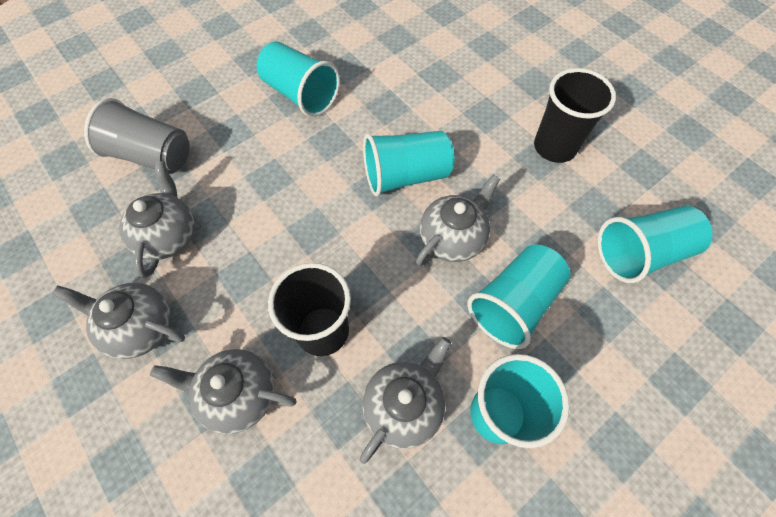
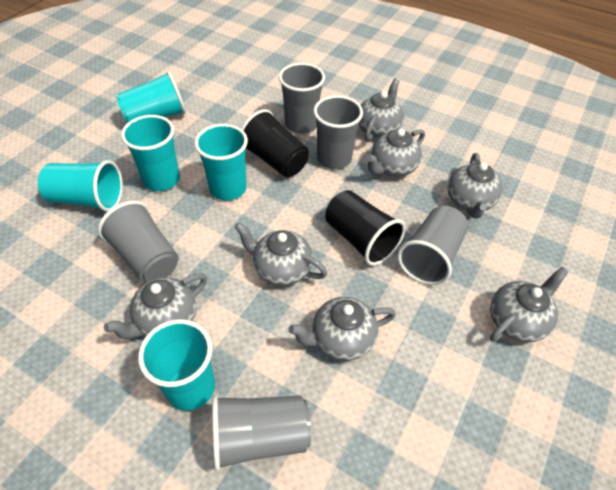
grey cup: [84,98,190,174] = 1 -> [98,201,179,283] [212,395,311,471] [279,63,325,134] [313,95,363,169] [397,206,469,285] = 5
grey teapot: [52,283,185,359] [119,161,195,278] [150,349,297,434] [360,337,451,464] [416,174,500,266] = 5 -> [104,273,207,339] [235,222,327,286] [288,297,396,361] [359,78,404,141] [366,129,425,177] [447,153,502,219] [490,267,569,342] = 7

